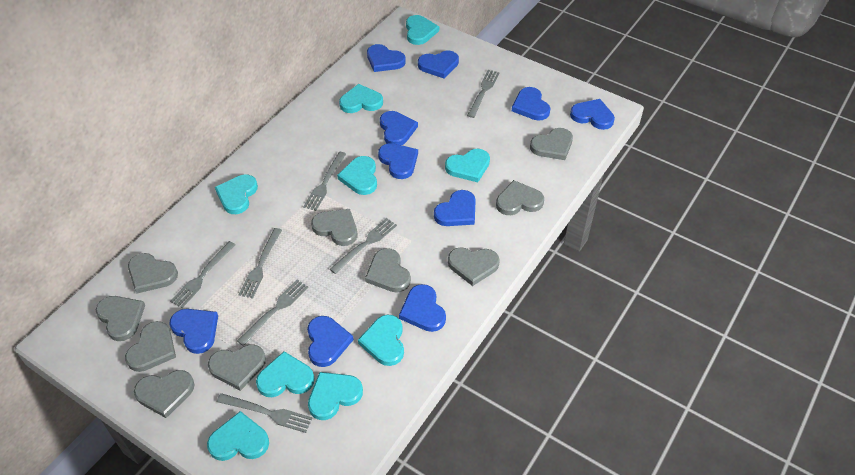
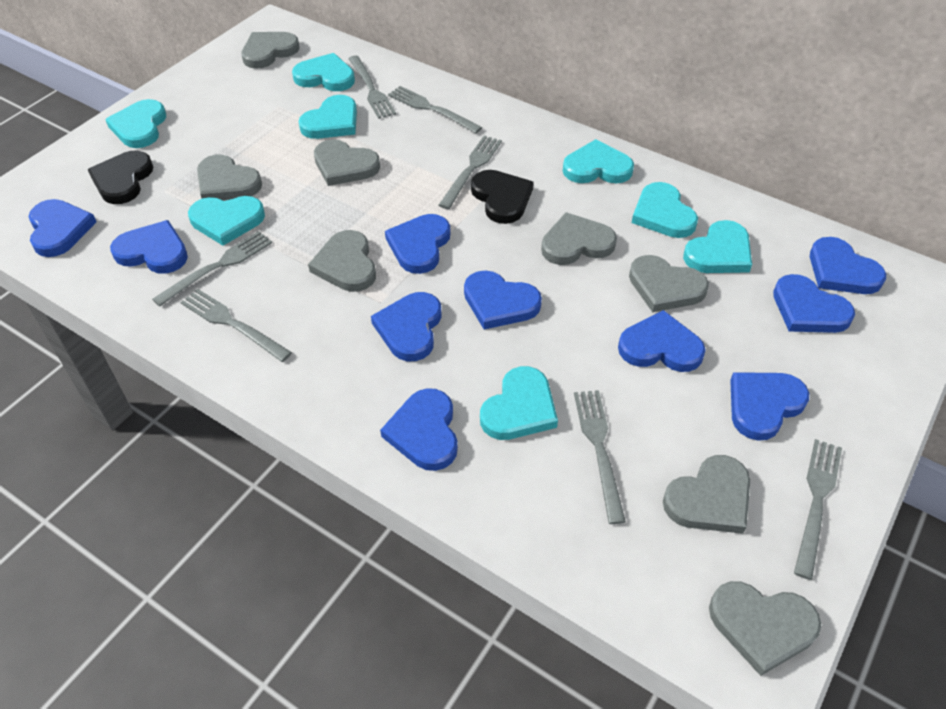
black heart: none = 0 -> [88,151,153,204] [471,170,533,224] = 2
grey heart: [96,296,145,341] [125,321,176,372] [128,253,178,293] [134,370,195,418] [208,345,266,391] [311,209,357,246] [365,248,411,293] [448,247,500,286] [496,180,544,215] [530,128,573,160] = 10 -> [197,155,262,200] [241,32,299,69] [308,230,376,292] [314,139,380,186] [541,212,617,265] [629,255,709,312] [663,455,750,534] [709,581,821,676] = 8
turquoise heart: [207,411,269,461] [215,174,258,214] [256,351,315,397] [308,372,363,420] [337,156,377,195] [339,84,383,113] [358,315,404,366] [406,15,439,45] [445,149,490,182] = 9 -> [105,99,166,148] [188,196,265,246] [292,53,355,91] [298,95,357,139] [480,366,558,440] [563,139,634,183] [632,182,698,238] [683,220,752,273] = 8

